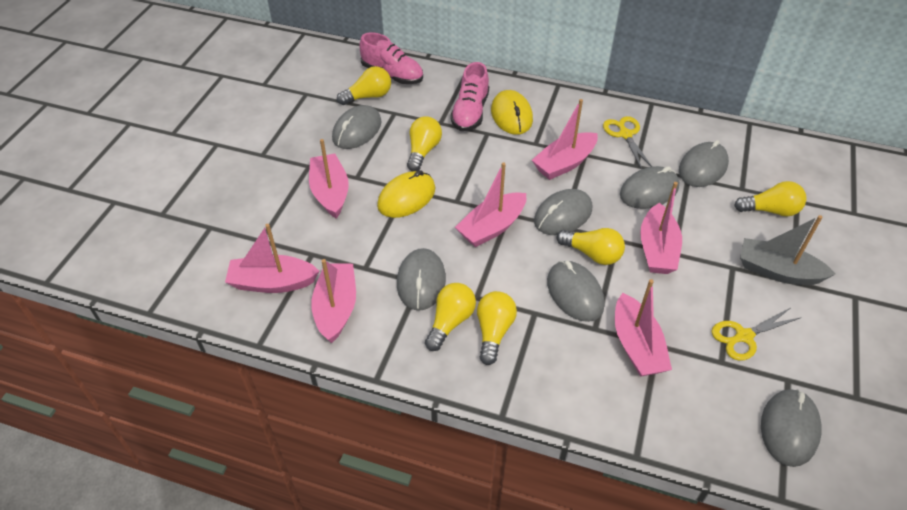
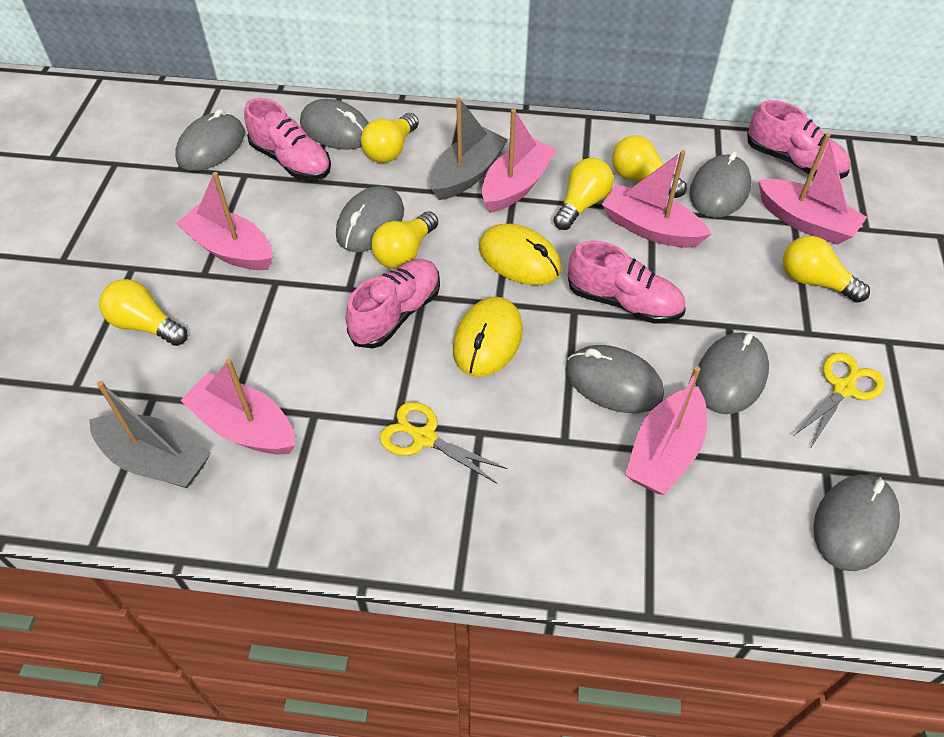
grey boat: [740,215,835,285] = 1 -> [89,381,211,488] [430,97,508,200] = 2
pink boat: [225,224,319,293] [309,139,349,219] [311,259,356,343] [455,162,526,247] [532,99,598,180] [615,279,672,377] [640,182,682,274] = 7 -> [176,172,272,270] [180,359,295,455] [482,109,557,213] [602,150,711,248] [625,366,707,495] [758,133,867,245] = 6
pink shoe: [360,33,423,84] [450,62,489,131] = 2 -> [244,98,331,180] [346,259,440,348] [568,241,686,324] [747,100,851,179] = 4

